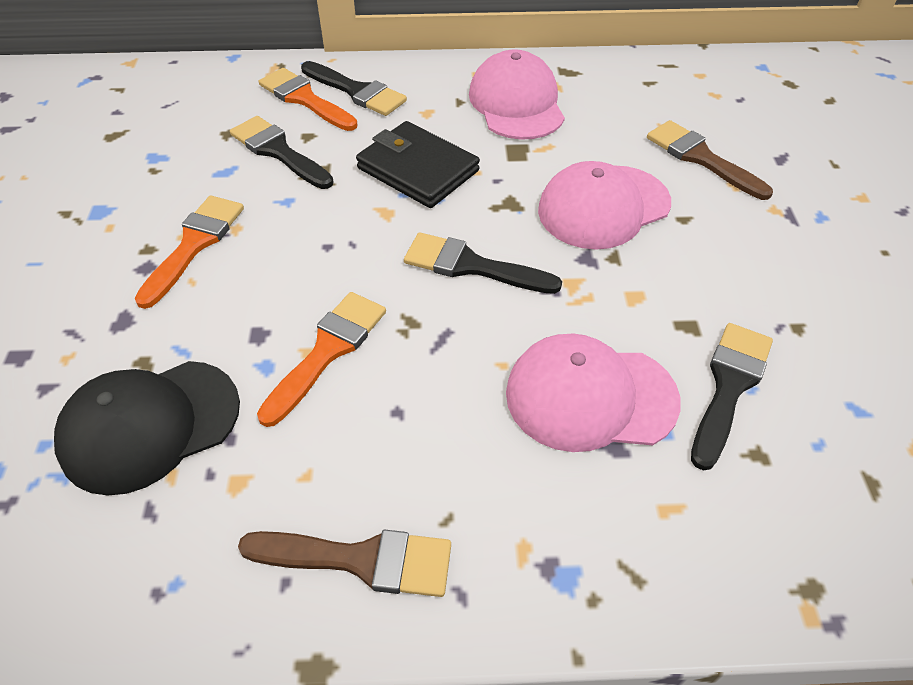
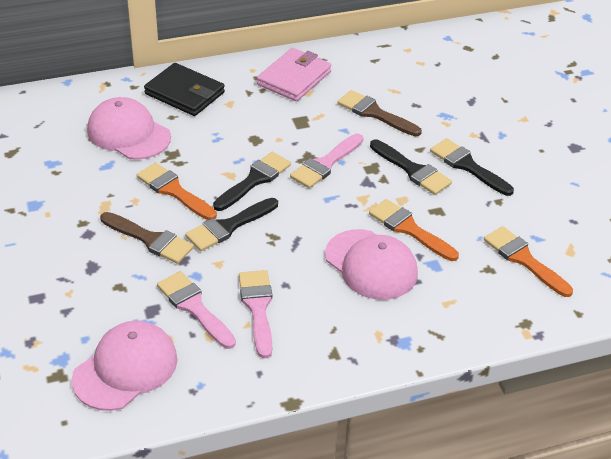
black cap: [54,361,240,496] = 1 -> none = 0
pink brush: none = 0 -> [157,271,236,349] [239,270,272,359] [290,134,363,188] = 3
pink wallet: none = 0 -> [257,48,331,101] = 1

